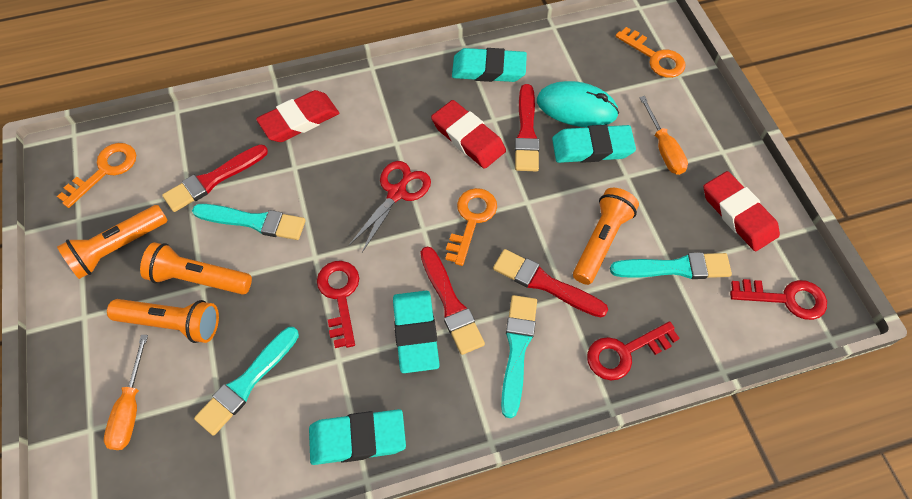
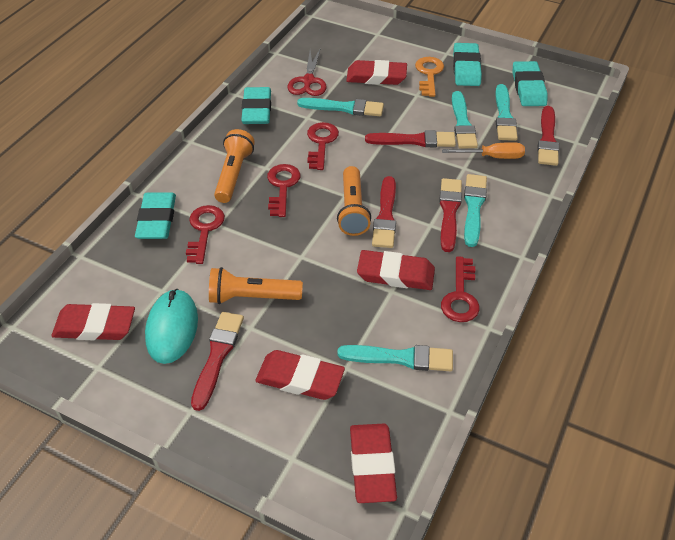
orange flashlight: [57,205,168,279] [107,299,219,343] [140,242,252,295] [573,188,639,285] = 4 -> [209,267,303,304] [214,129,255,203] [337,166,371,236] = 3
orange key: [57,143,136,208] [445,188,497,266] [615,27,685,78] = 3 -> [415,57,444,97] = 1
orange screwdriver: [104,335,148,450] [639,96,688,175] = 2 -> [442,142,525,159] = 1
red brush: [162,144,268,212] [420,247,485,355] [493,249,608,317] [515,84,540,171] = 4 -> [191,312,244,411] [365,130,456,147] [372,176,396,248] [439,178,462,252] [538,106,559,166] = 5
red eraser: [256,90,339,142] [431,100,506,169] [704,171,780,251] = 3 -> [51,303,135,340] [255,350,345,400] [346,60,407,85] [350,424,397,503] [357,250,435,290] = 5
red key: [317,261,359,348] [587,321,680,380] [730,279,827,320] = 3 -> [186,205,225,264] [267,164,300,217] [307,122,339,170] [441,256,480,322] = 4
turquoise brush: [192,204,306,240] [194,327,299,436] [501,295,537,418] [610,252,732,279] = 4 -> [297,98,384,116] [337,345,453,371] [452,91,478,149] [464,174,487,247] [496,84,518,141] = 5

